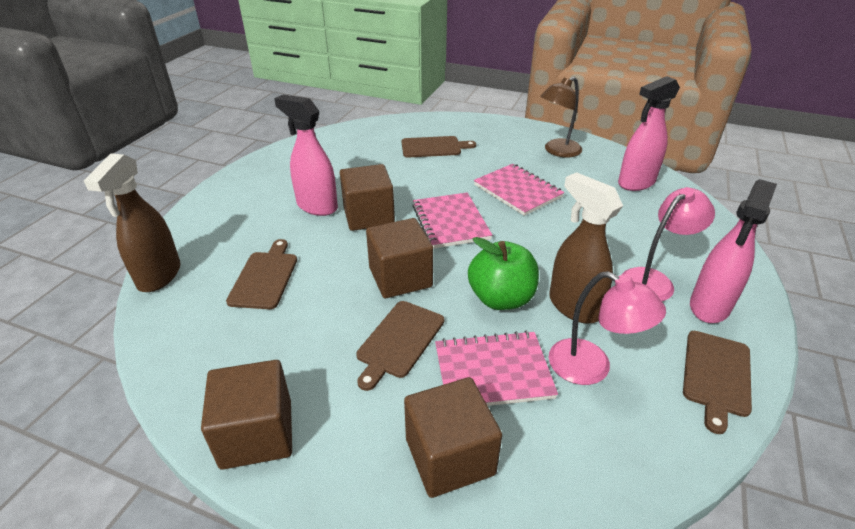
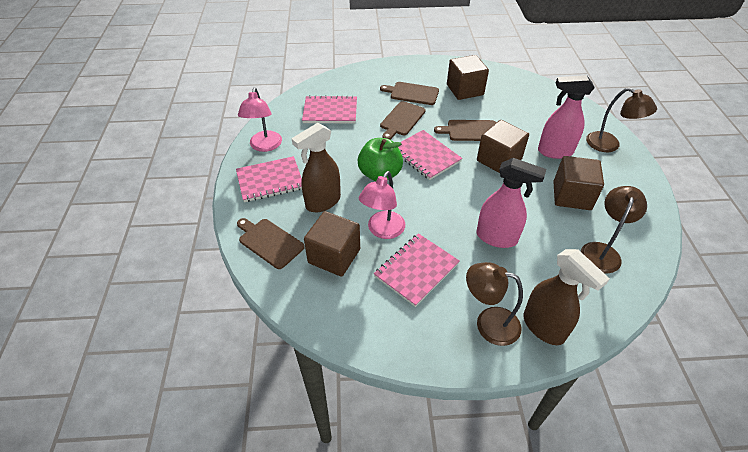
brown lamp: [540,77,582,157] = 1 -> [466,262,523,346] [581,186,647,274] [586,88,657,152] = 3
pink notebook: [412,193,492,249] [435,331,558,406] [474,164,564,216] = 3 -> [236,156,302,202] [302,95,357,123] [374,233,460,307] [398,130,462,180] = 4
pink spray bottle: [274,94,338,216] [618,76,680,191] [690,179,777,323] = 3 -> [476,158,546,248] [538,75,594,159] = 2

